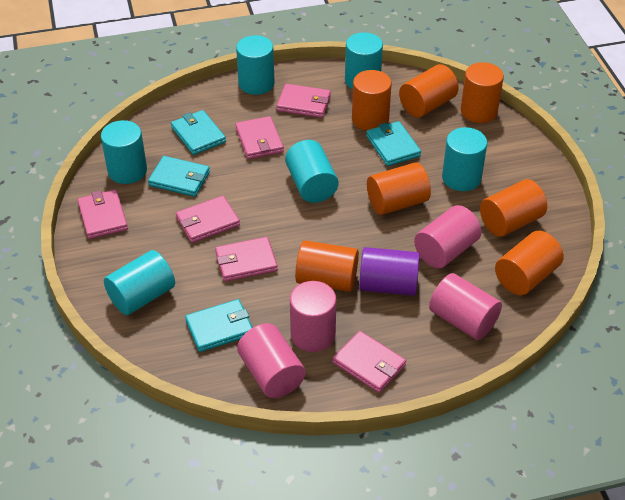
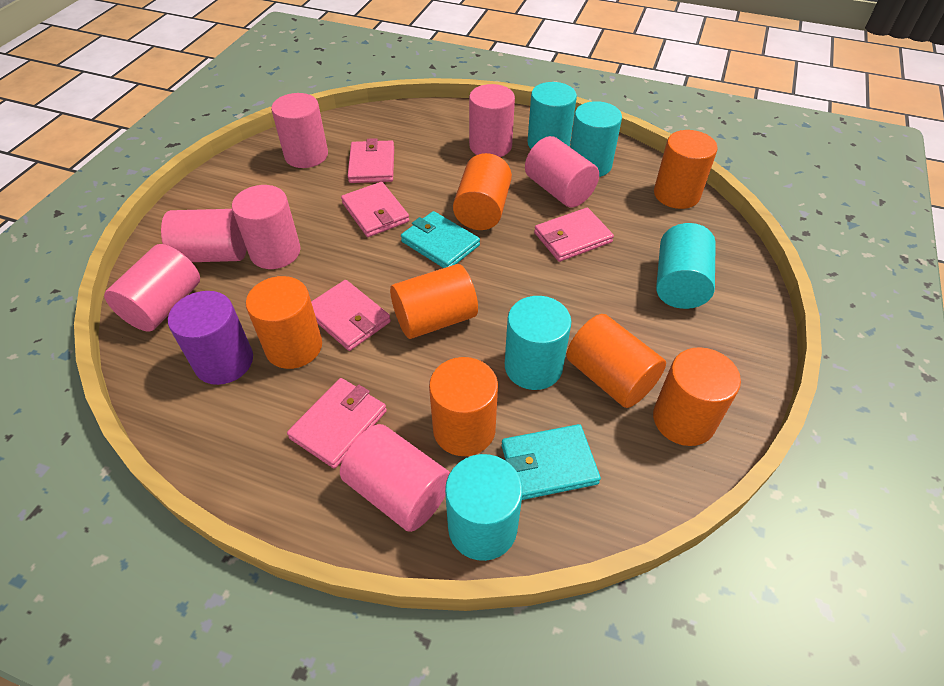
pink cylinder: [237,323,306,398] [290,281,336,352] [414,205,481,268] [429,273,502,340] = 4 -> [104,244,200,332] [161,209,247,262] [232,185,301,269] [271,93,328,168] [340,424,450,532] [469,84,515,157] [525,136,599,207] = 7
pink wallet: [78,190,128,239] [176,196,240,243] [215,237,278,282] [235,116,284,159] [277,84,331,118] [333,331,406,393] = 6 -> [287,378,387,469] [311,280,391,351] [341,182,409,237] [348,138,394,183] [534,208,614,262] = 5
turquoise cylinder: [101,120,147,184] [104,250,175,315] [236,35,275,95] [285,140,339,203] [345,32,383,89] [442,127,487,191] = 6 -> [445,454,523,561] [505,296,572,390] [527,82,577,149] [570,101,622,177] [656,223,716,309] = 5
turquoise wallet: [148,156,210,197] [171,110,226,155] [185,299,253,352] [366,121,421,166] = 4 -> [401,211,480,268] [502,424,601,500] = 2

